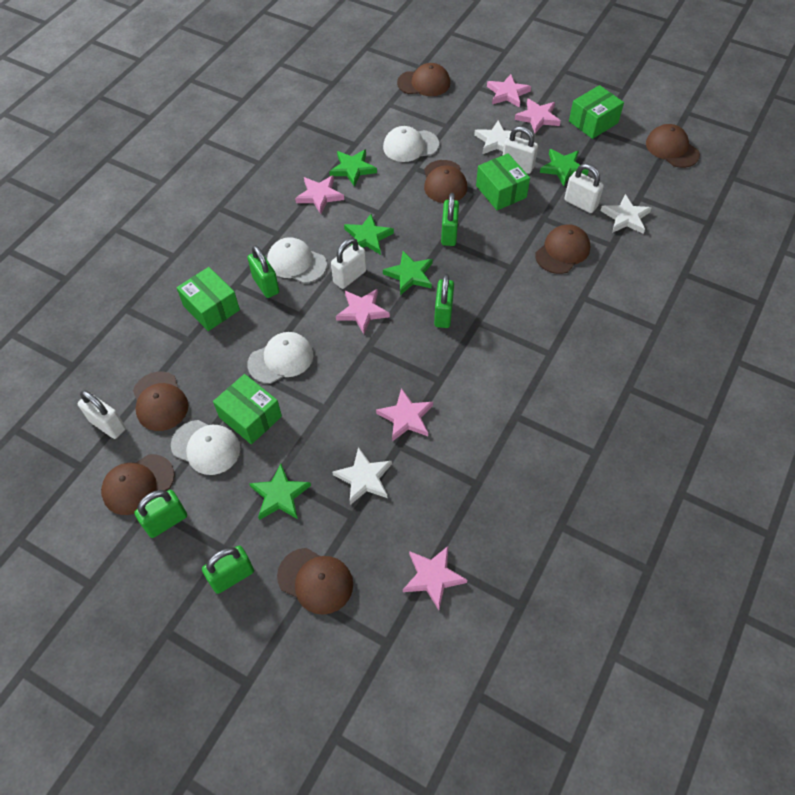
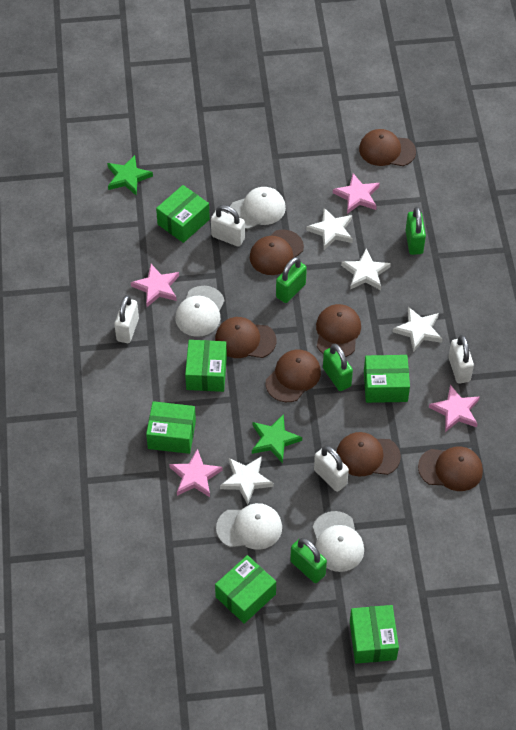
green box: [176,267,240,331] [213,374,282,444] [476,153,530,210] [569,85,624,139] = 4 -> [146,401,196,454] [156,185,210,243] [185,340,227,392] [215,555,276,624] [350,605,399,664] [364,355,410,403] = 6
green padlock: [134,490,187,538] [202,546,254,594] [247,245,279,298] [434,274,454,328] [441,193,459,246] = 5 -> [276,257,307,303] [290,538,327,583] [323,344,353,391] [405,207,426,255] = 4
green star: [249,464,311,520] [329,149,377,187] [344,214,394,255] [383,251,433,295] [540,149,589,186] = 5 -> [107,155,153,196] [252,414,302,463] = 2
pink star: [295,175,344,214] [336,289,390,334] [376,388,433,442] [403,546,468,610] [487,74,531,108] [515,98,561,133] = 6 -> [131,264,179,307] [169,449,223,497] [333,173,380,214] [429,385,480,432] = 4
white star: [332,447,392,505] [474,120,521,154] [601,194,652,234] = 3 -> [220,456,273,505] [306,208,353,250] [341,248,391,290] [393,307,443,352] = 4

